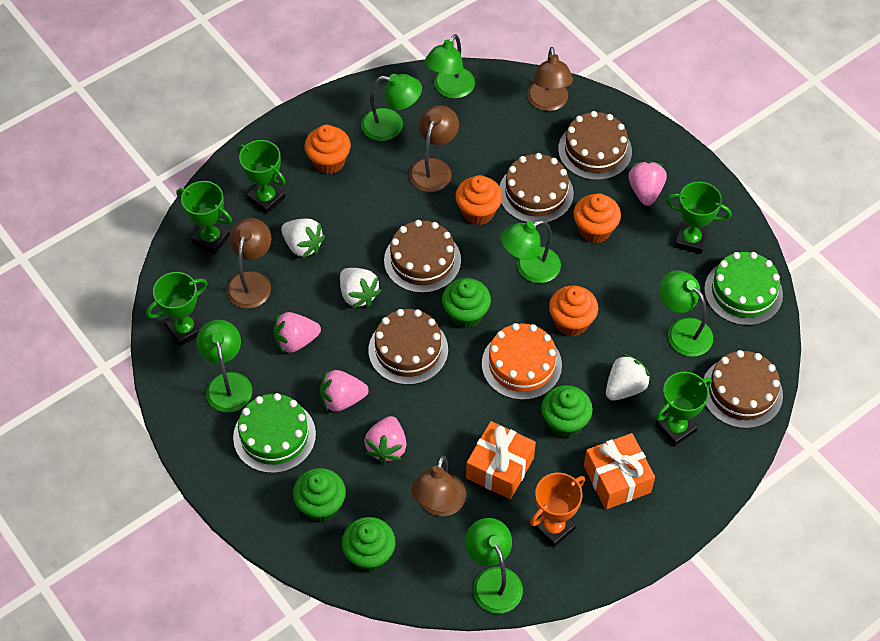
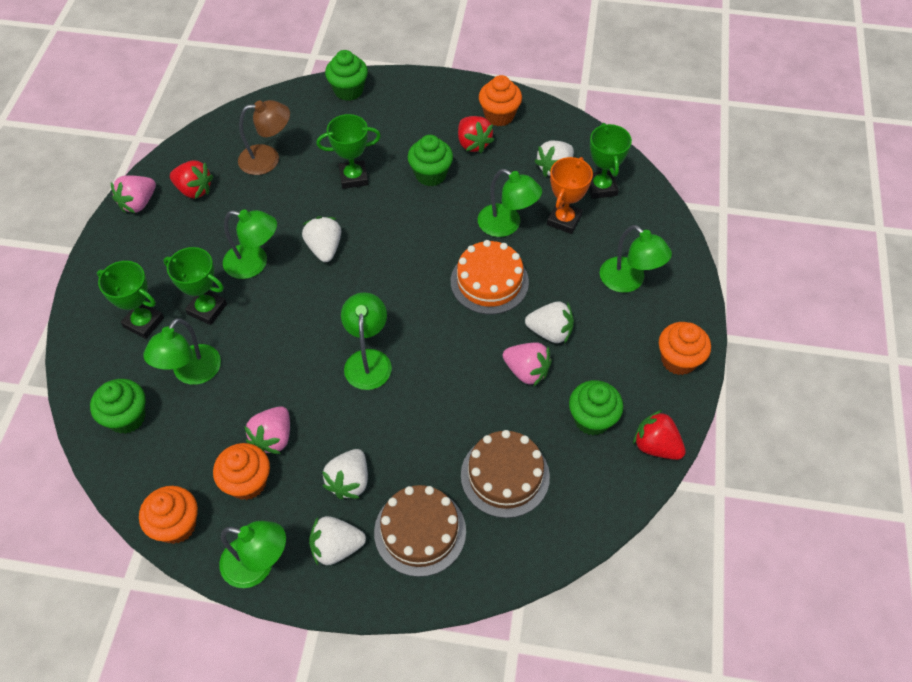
brown cake: [369,309,448,385] [384,220,461,293] [499,153,574,223] [558,111,632,180] [703,350,783,429] = 5 -> [374,485,466,577] [461,430,550,518] = 2
brown lamp: [226,218,271,309] [409,105,459,192] [411,456,466,516] [527,47,573,111] = 4 -> [238,100,290,175] = 1
green cake: [233,393,316,473] [704,252,783,325] = 2 -> none = 0
green trophy: [146,272,207,346] [177,181,232,255] [237,140,286,214] [656,372,712,446] [666,182,732,254] = 5 -> [97,261,164,339] [163,247,227,325] [316,114,381,189] [589,123,632,199] = 4
orange gift: [466,421,536,499] [584,433,655,509] = 2 -> none = 0
pink strawberry: [273,312,321,353] [320,370,369,411] [364,416,407,464] [628,161,667,206] = 4 -> [111,175,156,213] [244,406,290,454] [503,342,552,387] = 3
red strawberry: none = 0 -> [170,160,213,199] [458,116,494,153] [633,410,686,460] = 3
white strawberry: [281,219,325,258] [340,268,381,308] [606,354,651,400] = 3 -> [302,216,341,262] [309,516,366,565] [322,449,368,499] [525,302,574,344] [534,141,574,177] = 5

